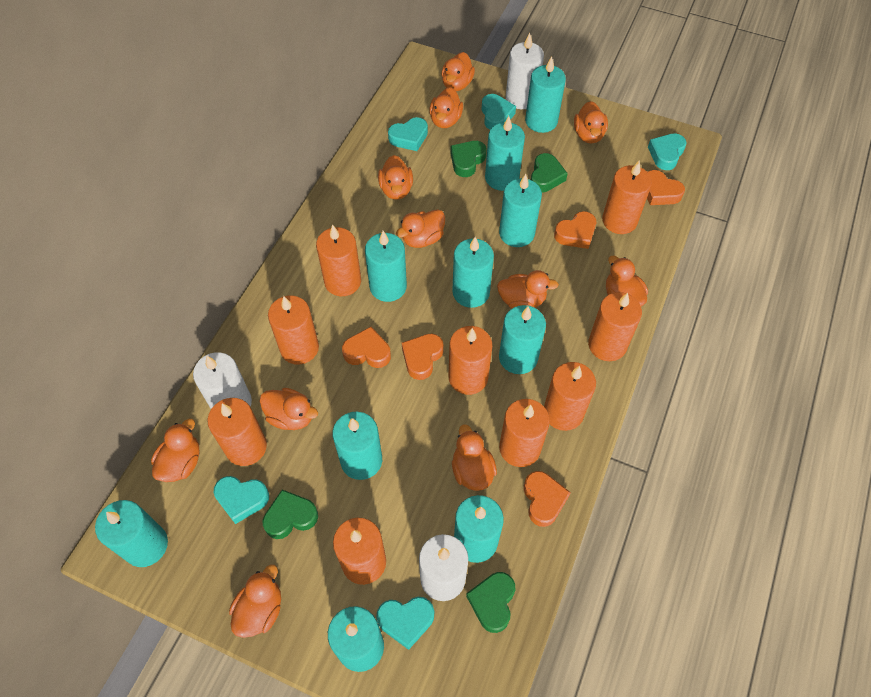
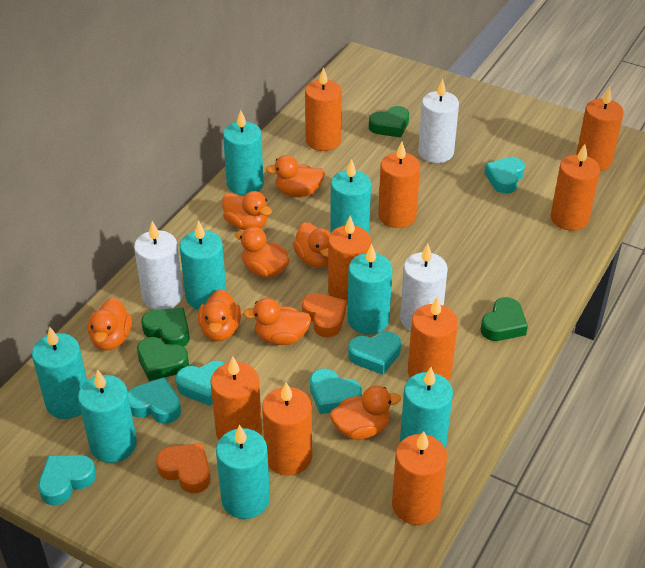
orange duck: [151,418,200,482] [229,564,281,638] [259,388,318,430] [378,155,413,200] [396,209,445,248] [429,87,463,128] [441,52,475,91] [452,424,497,491] [497,270,559,309] [574,101,608,144] [606,256,648,307] = 11 -> [88,298,132,351] [198,289,241,341] [222,191,272,230] [235,227,290,278] [243,298,311,345] [266,155,325,197] [293,222,331,268] [330,386,401,440] = 8
orange heart: [342,327,391,368] [402,334,444,380] [524,471,571,527] [554,211,596,249] [647,170,685,205] = 5 -> [156,443,210,493] [302,293,346,337] = 2
turquoise candle: [95,500,168,567] [328,606,384,672] [332,412,382,480] [365,231,407,302] [452,237,494,308] [454,495,504,563] [485,116,525,191] [499,174,542,247] [499,305,546,374] [525,56,566,133] = 10 -> [32,326,87,419] [78,369,137,463] [180,220,226,310] [216,425,270,519] [223,110,264,195] [330,159,371,234] [347,244,393,334] [400,367,453,448] = 8
turquoise heart: [214,476,269,524] [376,597,434,650] [388,117,428,151] [481,94,516,130] [648,133,687,170] = 5 -> [38,455,96,505] [128,377,181,424] [176,361,226,406] [310,368,362,414] [348,331,401,375] [484,157,525,194] = 6

